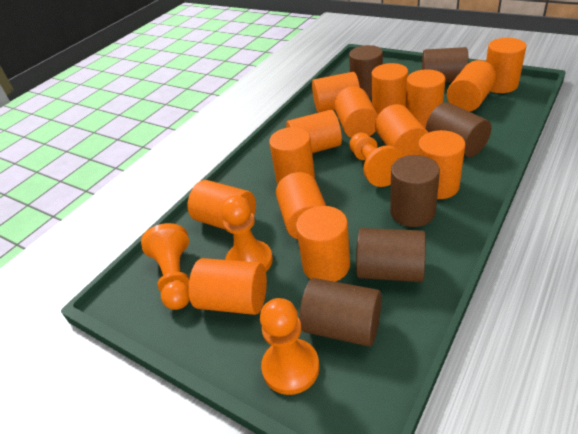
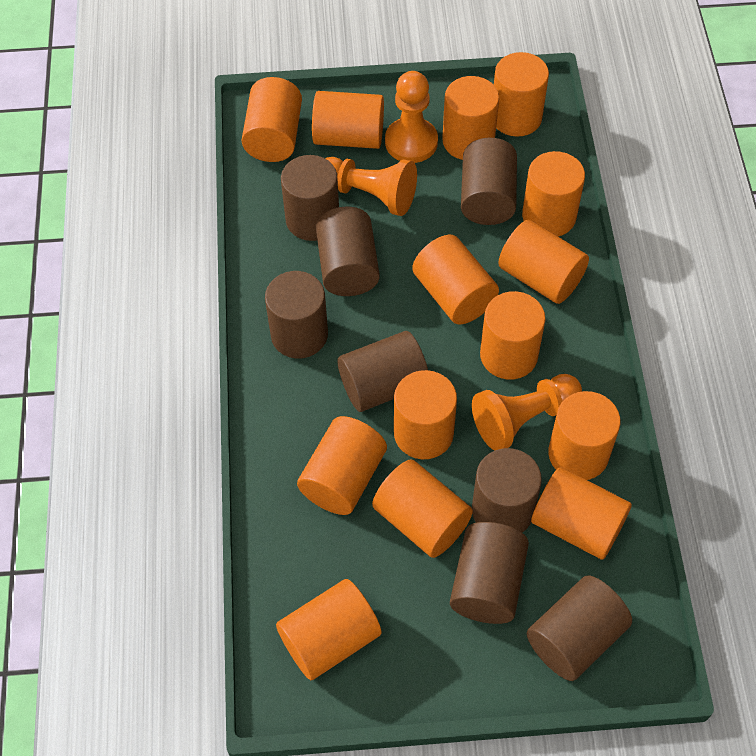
brown cylinder: [300,278,382,347] [349,45,383,97] [356,228,426,282] [390,155,440,227] [422,47,468,82] [426,102,491,157] = 6 -> [265,271,328,358] [281,155,339,241] [316,206,380,296] [337,331,428,412] [450,522,529,624] [461,138,517,225] [472,448,542,533] [527,575,632,681] = 8
orange pawn: [141,223,190,310] [221,195,273,272] [260,298,320,395] [349,133,404,187] = 4 -> [325,157,417,216] [385,71,438,163] [472,374,582,451] = 3

